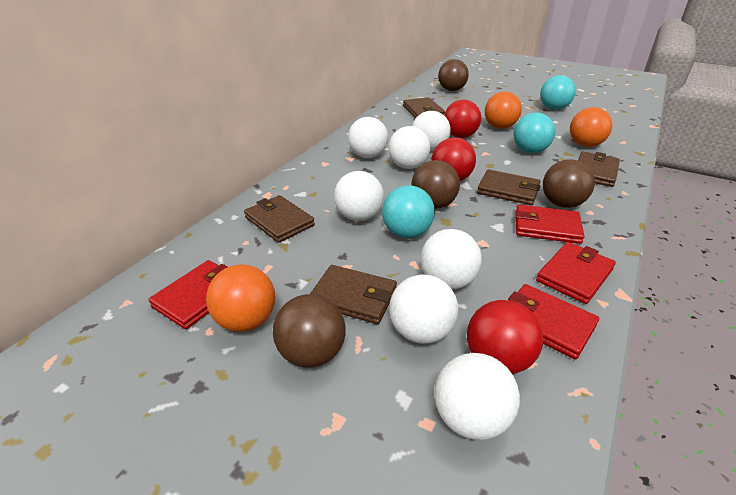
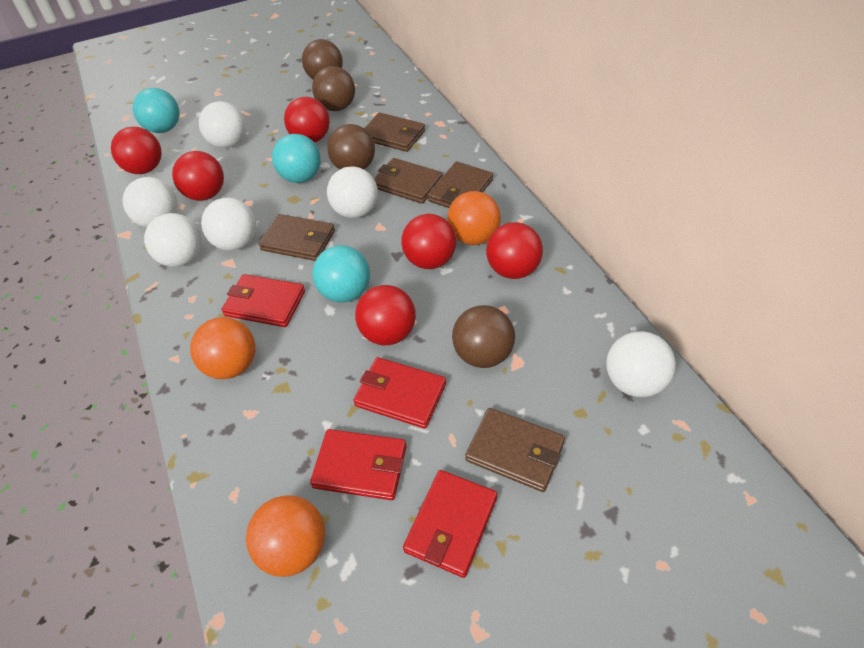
red ball: [431,138,476,181] [444,100,481,138] [467,300,543,374] = 3 -> [111,127,162,174] [172,151,224,201] [284,97,330,143] [355,285,416,345] [401,214,456,269] [486,222,543,279] = 6
white ball: [334,171,384,221] [348,117,388,158] [388,126,430,169] [389,275,458,344] [412,111,451,151] [421,229,482,289] [434,353,520,440] = 7 -> [123,177,178,227] [144,213,202,267] [199,101,246,148] [201,197,256,251] [327,166,378,218] [606,331,676,397] = 6

